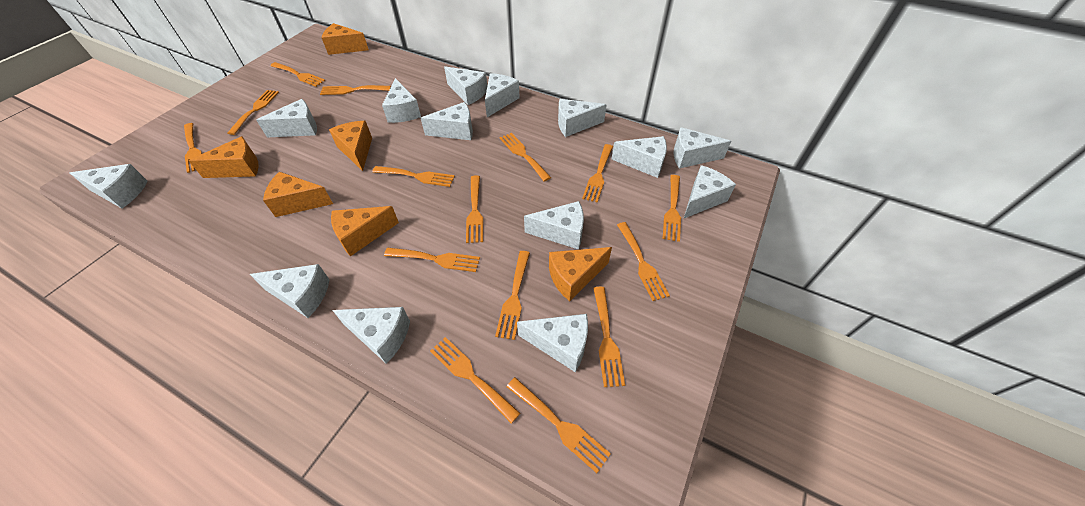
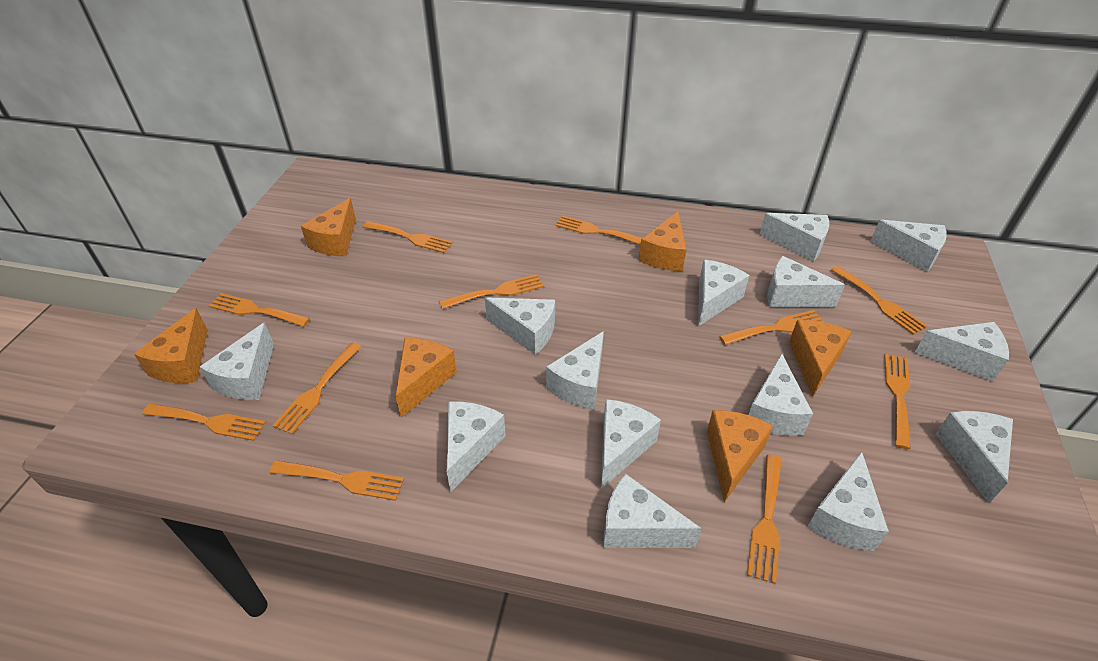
orange fork: [184,123,202,173] [228,90,279,135] [270,62,325,87] [320,85,391,95] [372,166,455,187] [384,248,480,272] [430,337,520,423] [466,175,483,243] [495,251,530,340] [499,133,551,181] [506,377,611,473] [582,144,613,203] [593,287,625,387] [617,222,670,301] [662,175,681,242] = 15 -> [142,403,266,441] [209,293,310,327] [270,460,404,501] [272,342,362,434] [363,221,453,253] [439,274,544,309] [555,215,642,245] [719,310,824,345] [747,454,782,584] [831,266,927,335] [884,354,911,449] = 11

